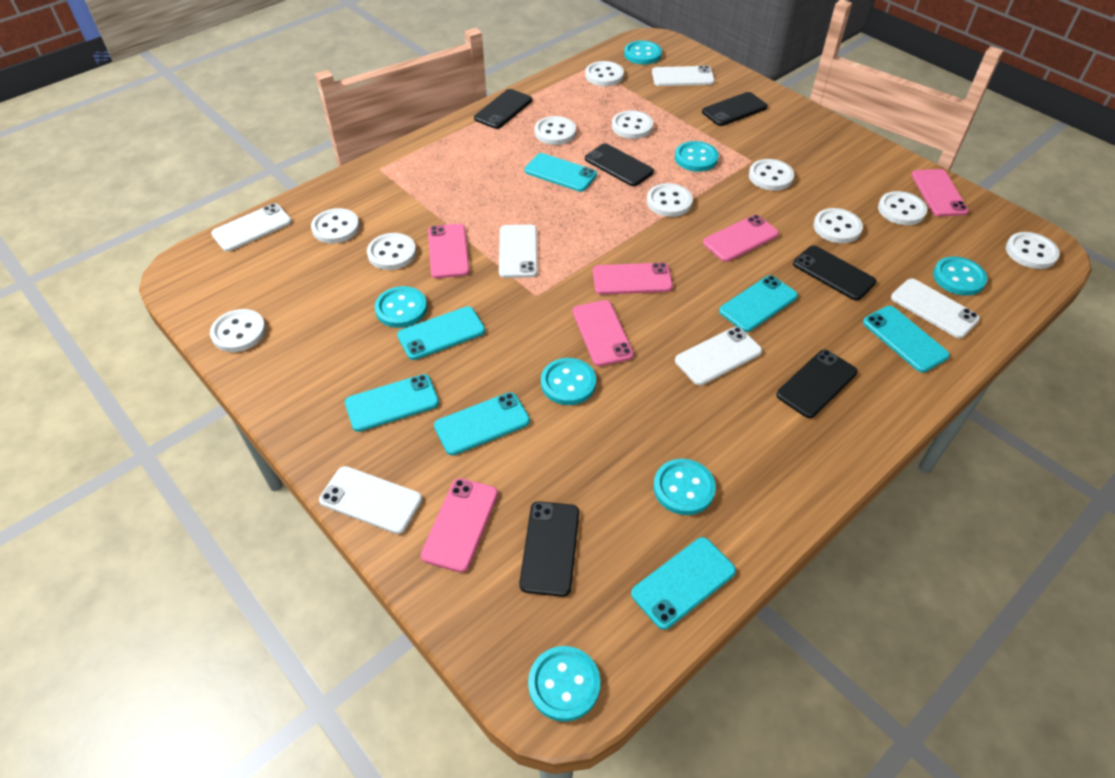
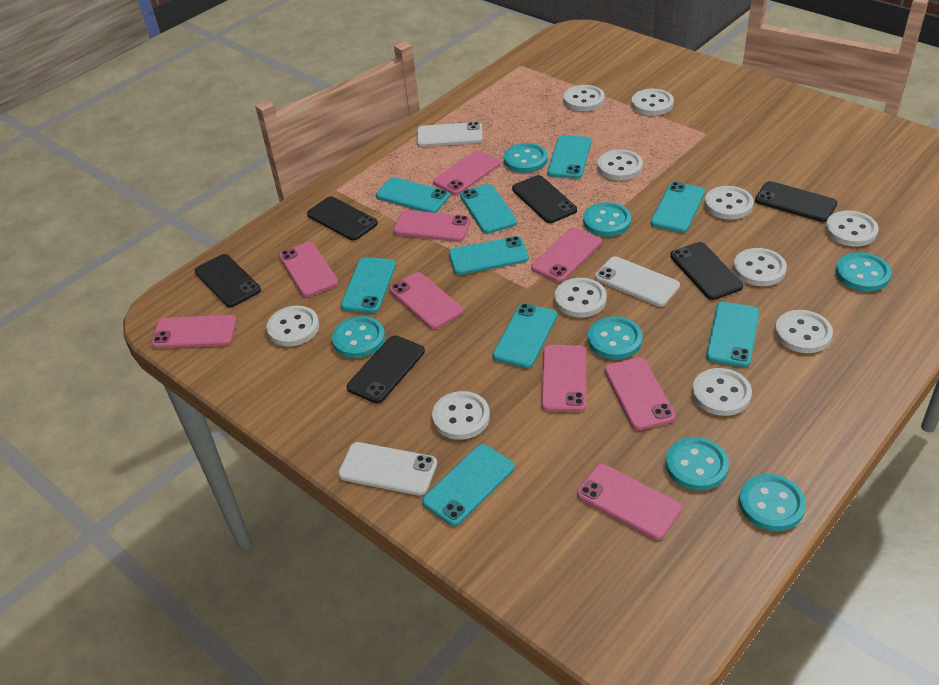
pink phone: [421,478,498,572] [428,224,470,279] [573,300,634,366] [593,263,673,295] [703,215,779,262] [912,169,969,217] = 6 -> [151,315,236,348] [279,242,338,297] [390,272,463,329] [393,210,471,242] [433,150,501,195] [531,228,602,282] [541,345,587,412] [577,464,682,540] [604,357,676,430] = 9
turquoise phone: [345,374,439,432] [397,306,485,360] [434,392,530,455] [525,153,597,192] [631,537,736,630] [719,275,798,332] [863,306,950,372] = 7 -> [341,257,396,313] [376,177,450,213] [422,444,514,526] [449,236,529,275] [460,184,517,234] [493,303,557,368] [547,135,591,179] [651,182,705,233] [706,302,759,367] = 9
white phone: [211,203,292,252] [319,466,422,534] [499,225,538,278] [652,66,715,86] [675,327,762,385] [891,279,980,338] = 6 -> [338,442,437,496] [417,122,483,147] [595,256,680,307] = 3

